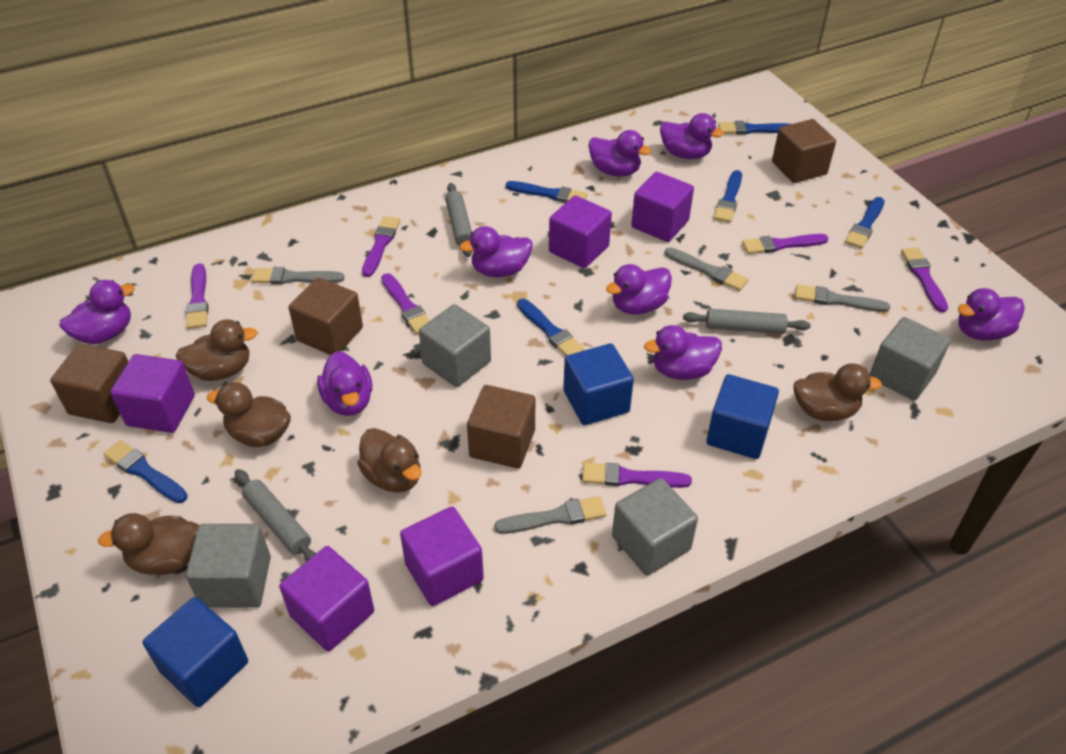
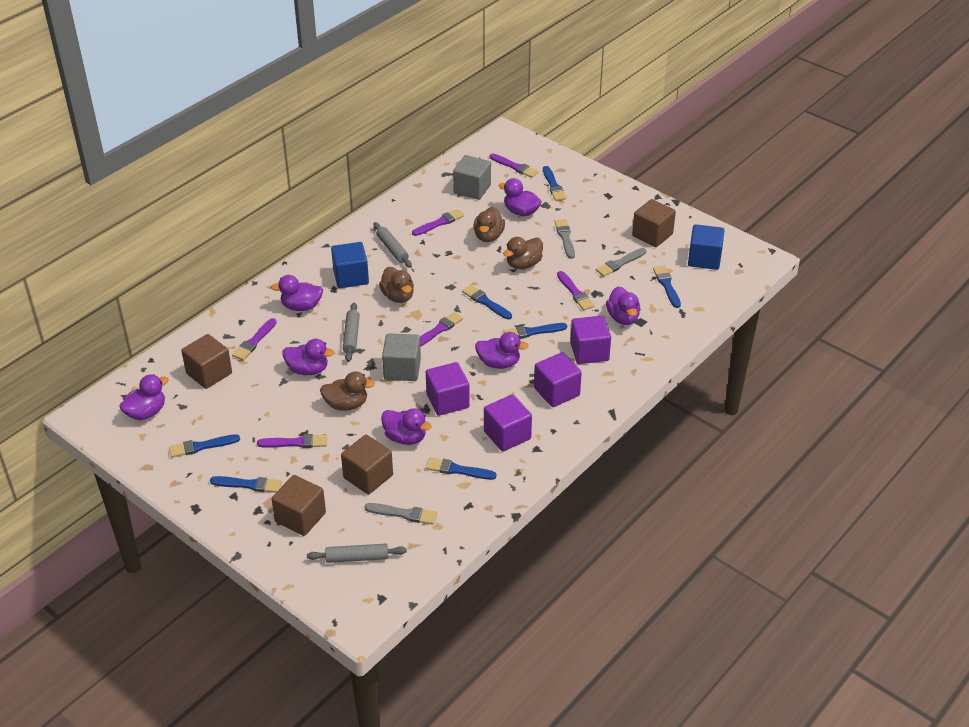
blue brush: [104,440,188,503] [505,181,587,203] [517,299,585,356] [714,170,742,223] [718,121,790,135] [845,197,885,249] = 6 -> [169,434,240,458] [210,476,282,493] [426,457,497,480] [462,285,512,320] [503,323,567,339] [543,166,566,201] [653,266,681,308] = 7
blue cube: [143,597,248,707] [563,343,634,425] [706,374,779,459] = 3 -> [331,242,369,288] [688,224,725,270] = 2
brown duck: [98,513,199,575] [176,319,258,381] [207,382,291,447] [357,428,421,493] [793,363,882,421] = 5 -> [320,371,375,411] [379,267,414,303] [473,207,505,242] [503,237,543,269] = 4
grey brush: [251,267,345,284] [494,496,606,534] [665,247,749,291] [795,284,890,312] = 4 -> [365,503,437,525] [555,219,575,259] [596,248,646,276] = 3
grey cube: [186,524,271,608] [419,304,491,387] [612,478,698,576] [869,317,950,401] = 4 -> [382,333,421,381] [453,155,491,200] = 2
purple cube: [111,354,195,433] [279,546,374,652] [400,506,484,606] [549,196,612,268] [631,172,694,242] = 5 -> [426,362,470,416] [484,394,532,452] [534,352,582,407] [570,316,611,364] = 4
purple duck: [59,280,135,344] [317,351,372,416] [459,226,532,277] [588,130,652,177] [606,264,672,315] [644,325,722,380] [660,113,724,159] [958,288,1025,341] = 8 -> [119,374,169,420] [271,275,323,311] [282,339,334,375] [381,408,432,445] [475,332,528,369] [499,178,542,216] [606,286,641,325] = 7

